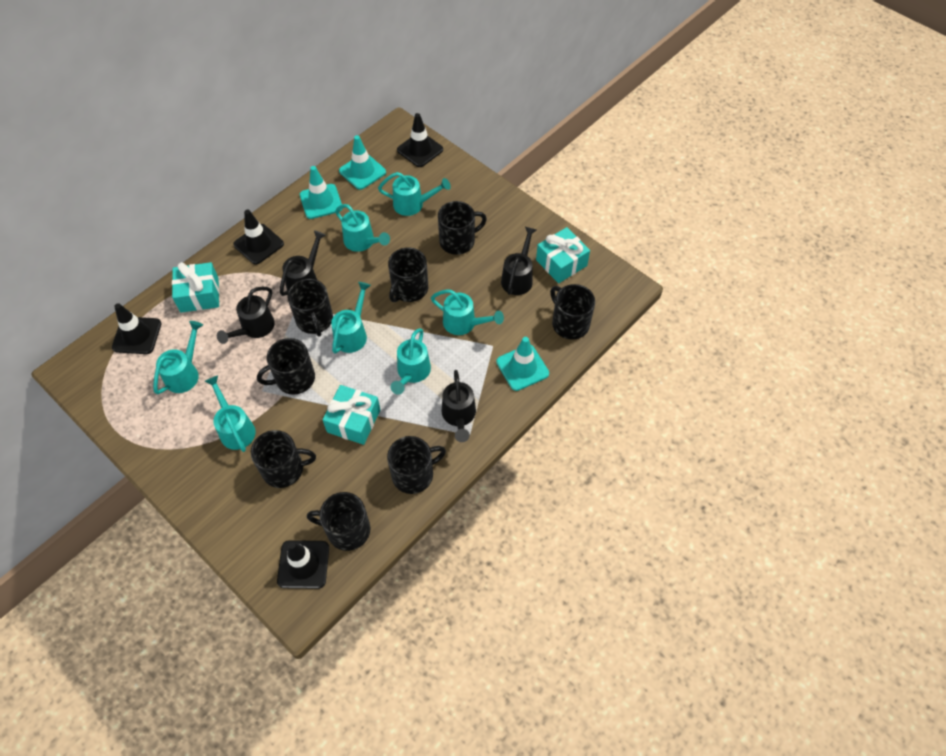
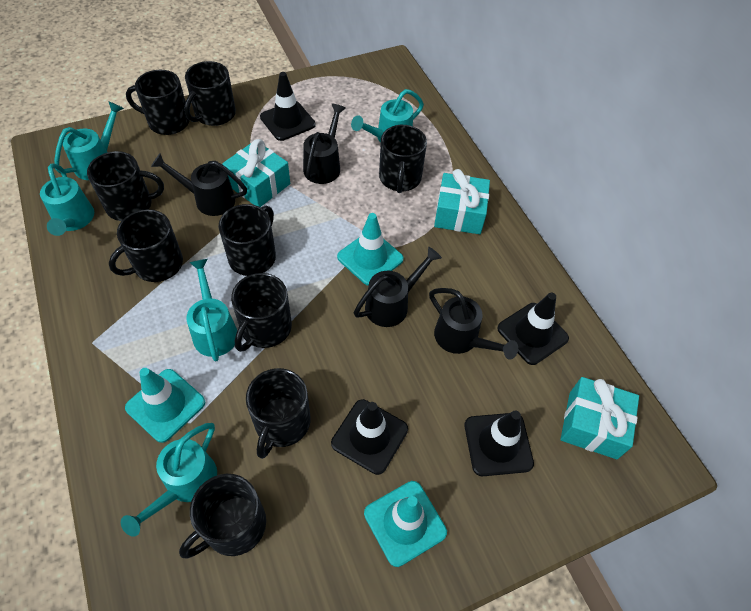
black mug: [251,430,316,488] [257,338,315,395] [287,279,333,336] [307,492,370,551] [387,436,446,494] [388,247,428,302] [438,201,487,255] [550,284,595,340] = 8 -> [87,151,164,221] [109,209,183,282] [126,70,190,135] [179,474,266,559] [184,61,236,126] [219,204,276,276] [231,273,292,352] [246,368,310,459] [379,125,427,193] = 9
turquoise watering can: [153,321,203,394] [205,375,256,452] [331,282,371,354] [335,204,390,252] [378,172,451,216] [391,328,431,395] [431,290,504,335] = 7 -> [40,164,94,236] [54,101,124,180] [121,423,217,537] [186,259,237,362] [351,89,424,143] = 5

